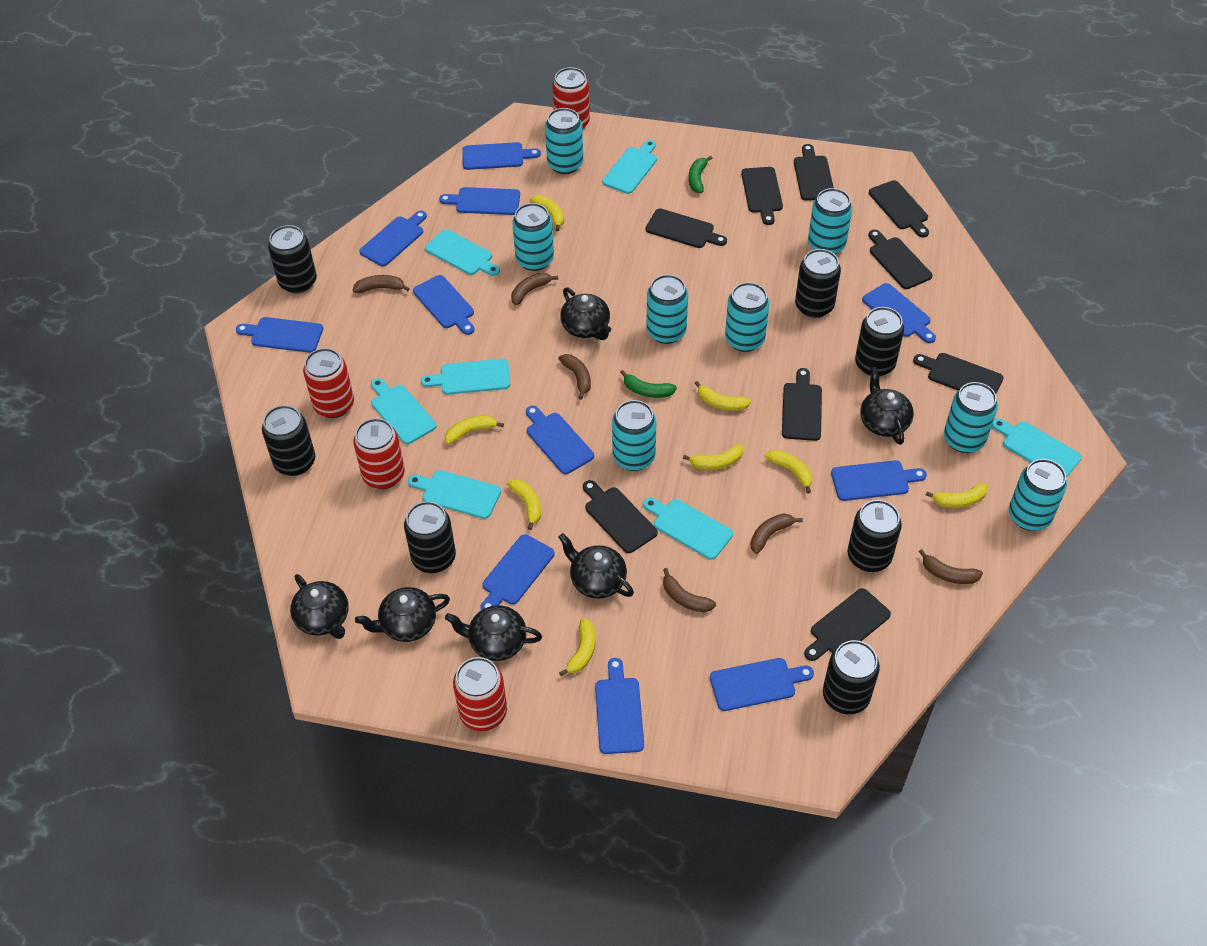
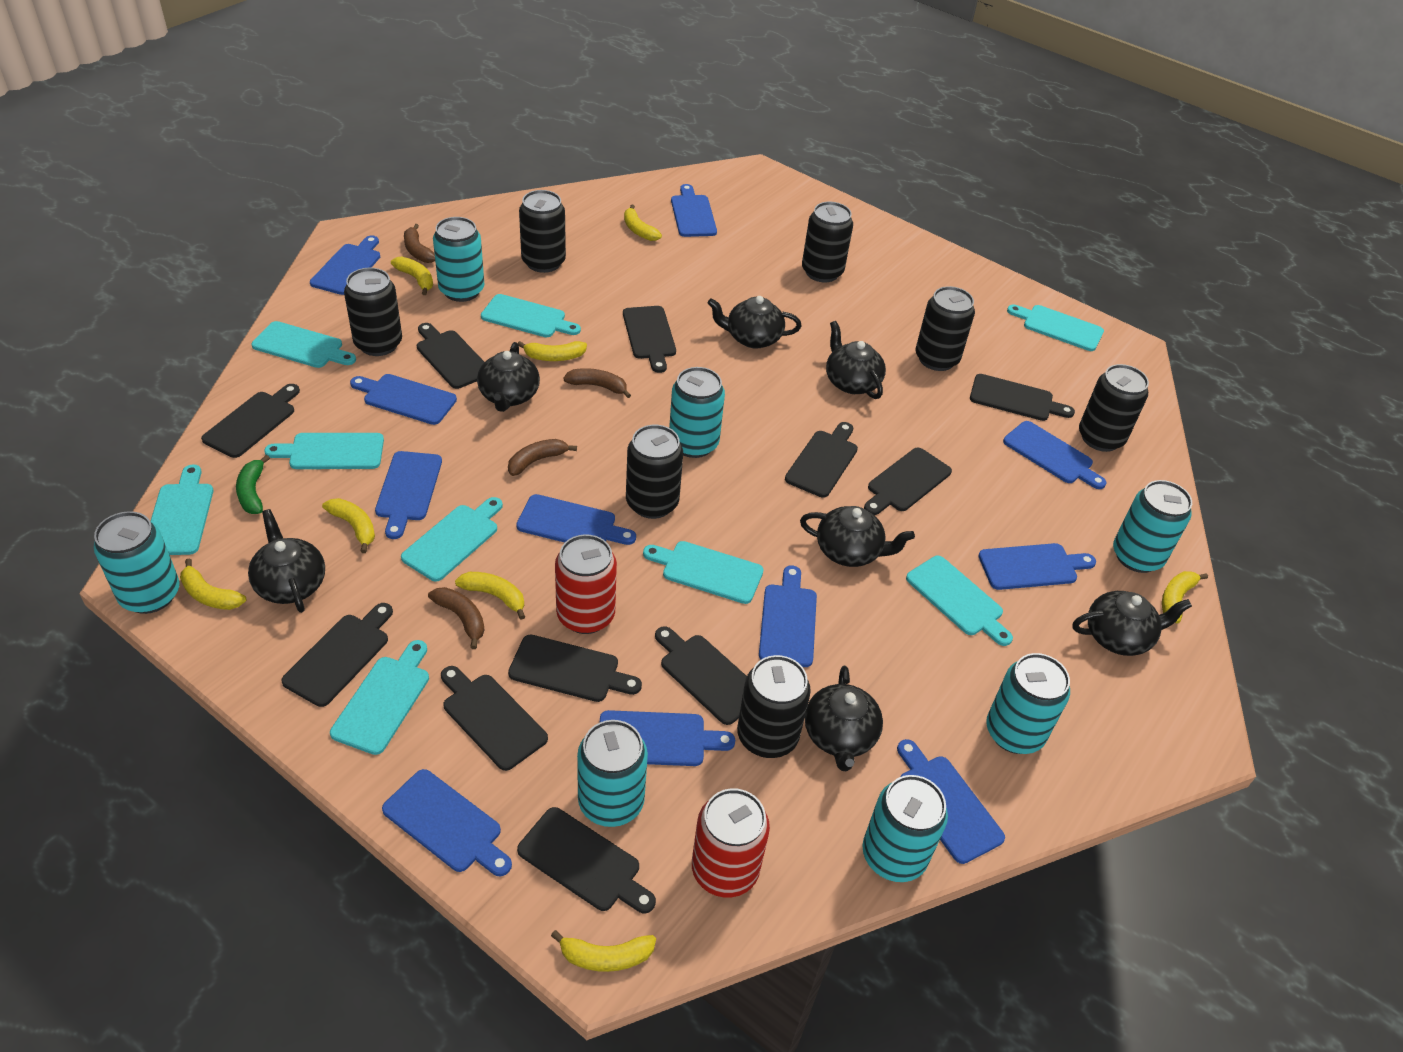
black cutting board: [583,480,658,553] [645,208,727,248] [741,167,783,225] [782,368,822,441] [794,144,834,201] [804,588,891,661] [868,230,933,289] [869,180,929,238] [913,353,1004,394] = 9 -> [201,384,300,458] [281,603,393,707] [417,323,484,389] [441,666,548,771] [508,635,642,702] [517,807,656,913] [623,306,676,373] [655,626,747,725] [785,422,858,498] [864,448,952,515] [970,374,1075,421] = 11
black teapot: [290,574,349,639] [355,587,450,642] [445,605,542,661] [559,533,634,599] [560,287,611,340] [860,367,914,445] = 6 -> [248,509,325,613] [477,342,540,412] [707,296,801,348] [800,506,915,567] [805,666,883,772] [826,321,886,399] [1073,591,1192,656] = 7
brown banana: [353,275,410,293] [511,273,558,305] [558,354,591,400] [663,568,716,612] [750,514,803,554] [919,549,983,584] = 6 -> [404,224,435,263] [428,587,484,649] [508,439,577,476] [563,368,631,398] = 4
green banana: [620,370,677,398] [689,156,712,193] = 2 -> [236,455,270,514] = 1
red can: [303,348,354,418] [353,418,405,489] [453,657,507,731] [552,67,590,130] = 4 -> [555,534,617,634] [692,788,770,898] = 2
turquoise can: [512,203,554,271] [545,108,583,174] [612,400,656,471] [646,275,688,344] [725,282,769,352] [808,188,852,255] [944,382,998,453] [1009,459,1067,531] = 8 -> [94,511,180,614] [433,217,484,302] [577,720,648,827] [669,367,725,458] [863,775,948,882] [986,653,1070,754] [1113,480,1192,573] = 7
turquoise cutting board: [371,378,437,444] [408,470,501,519] [421,359,510,395] [425,229,500,276] [602,140,657,194] [643,498,733,560] [992,418,1082,478] = 7 -> [151,464,213,555] [251,321,356,368] [264,433,384,469] [330,640,429,755] [401,497,503,582] [481,294,581,338] [643,541,764,604] [906,556,1013,646] [1007,304,1104,351] = 9

